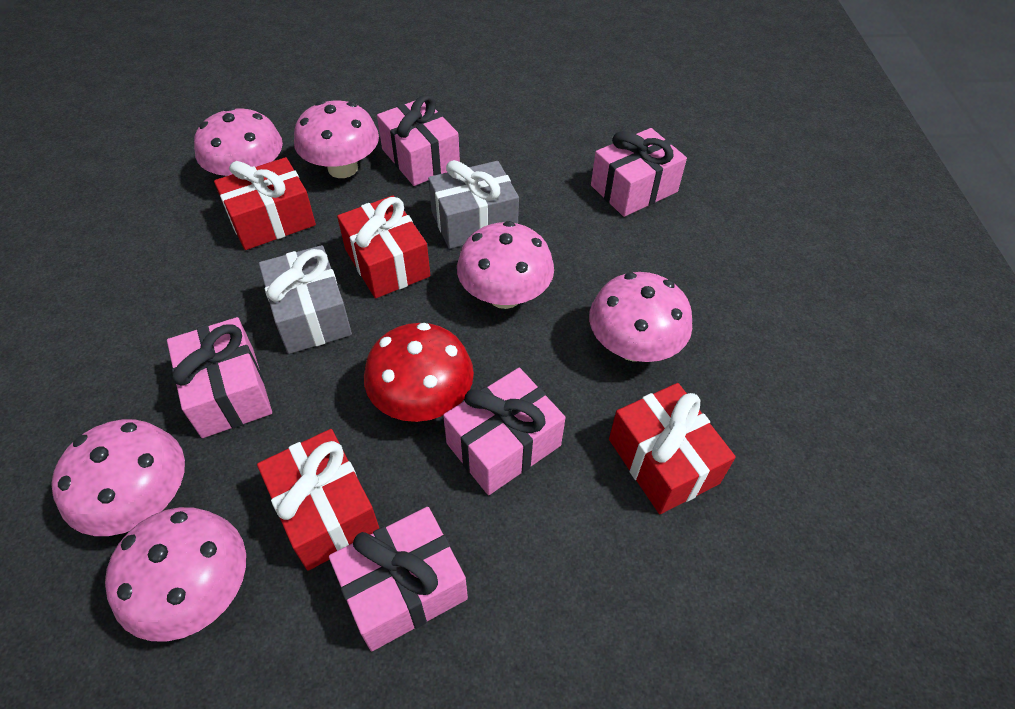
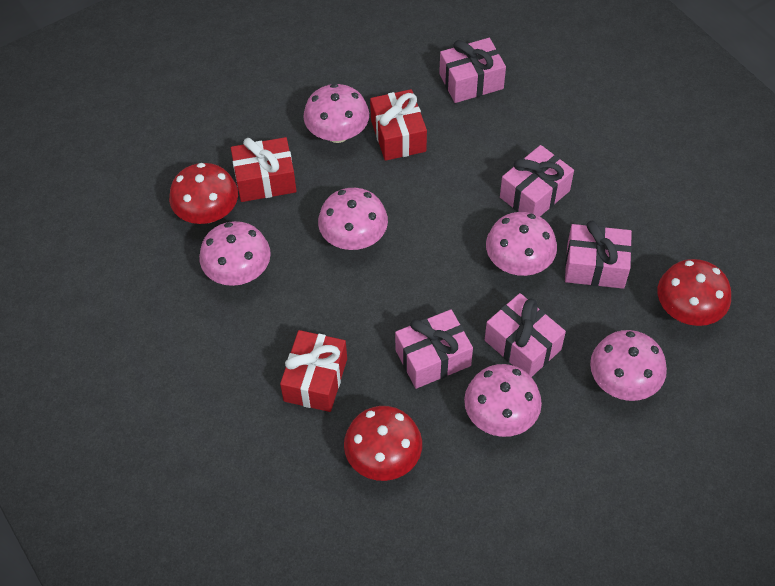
grey gift: [259,245,352,354] [428,160,519,249] = 2 -> none = 0
red gift: [214,157,316,250] [257,429,379,571] [337,196,431,298] [609,383,736,514] = 4 -> [231,137,297,202] [280,330,347,412] [370,89,427,161] = 3
red mushroom: [364,323,474,422] = 1 -> [169,163,238,224] [344,406,422,481] [657,259,731,326] = 3

